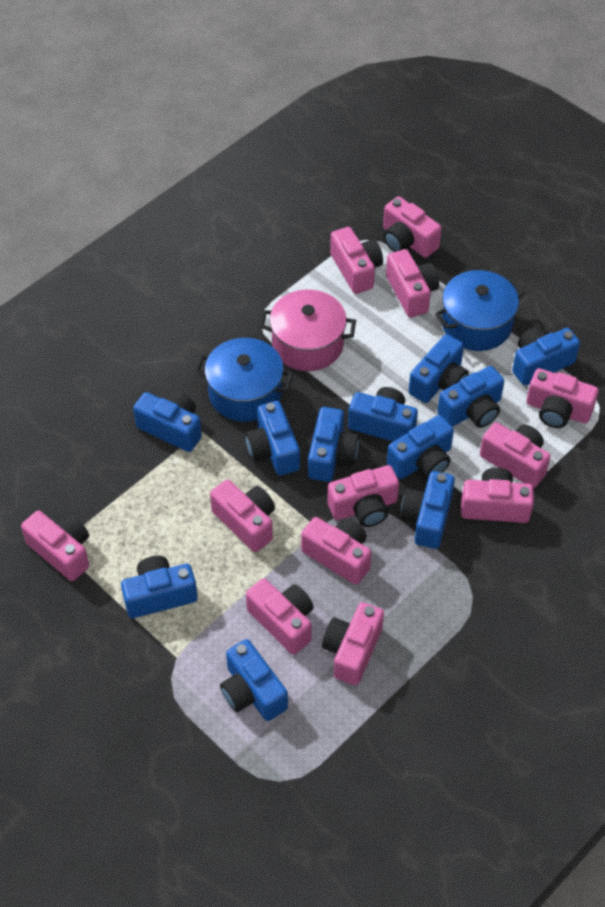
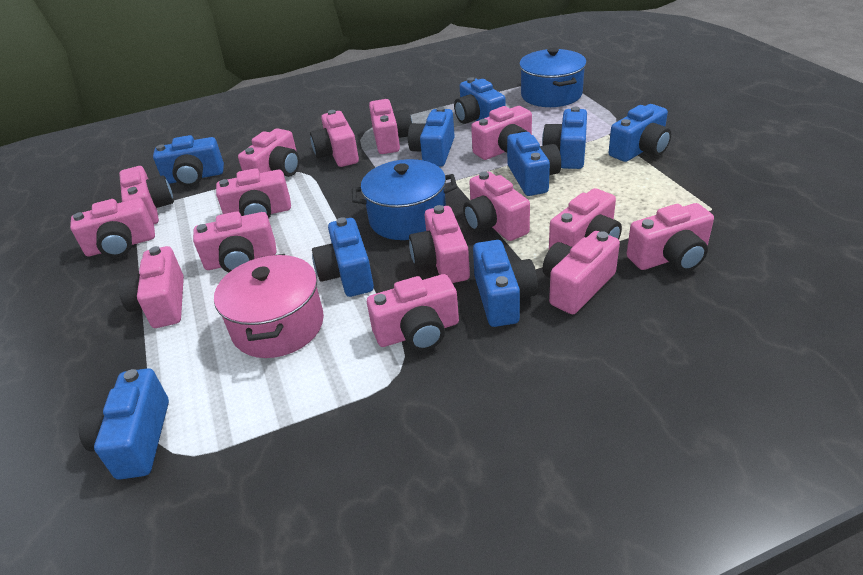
blue camera: [121,556,198,618] [133,391,202,452] [220,639,288,721] [245,401,300,476] [308,407,359,482] [348,387,418,442] [387,415,454,479] [400,471,455,549] [409,334,469,403] [437,366,504,428] [512,327,580,386] = 11 -> [79,368,169,480] [153,135,224,186] [312,217,374,297] [408,107,455,167] [454,77,506,124] [473,240,538,327] [507,132,561,196] [542,107,587,169] [609,104,671,162] = 9
pink camera: [21,510,89,581] [210,480,275,552] [246,578,314,655] [301,517,371,585] [322,602,384,686] [327,465,399,527] [330,227,383,294] [383,196,441,258] [386,249,439,318] [461,468,534,523] [480,422,551,488] [526,368,599,428] = 12 -> [70,198,155,257] [118,246,184,328] [119,166,174,224] [193,211,276,273] [216,168,291,218] [238,128,300,177] [310,110,359,167] [367,274,459,351] [369,99,412,154] [409,205,470,283] [463,172,530,241] [471,106,532,160] [543,231,620,314] [549,188,622,249] [627,203,714,272] = 15

